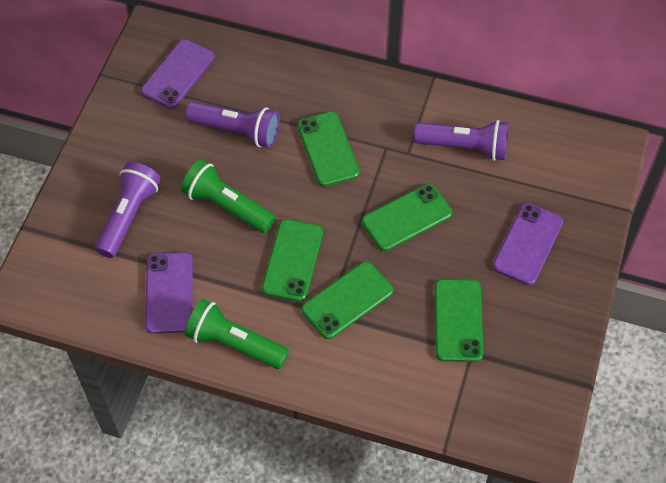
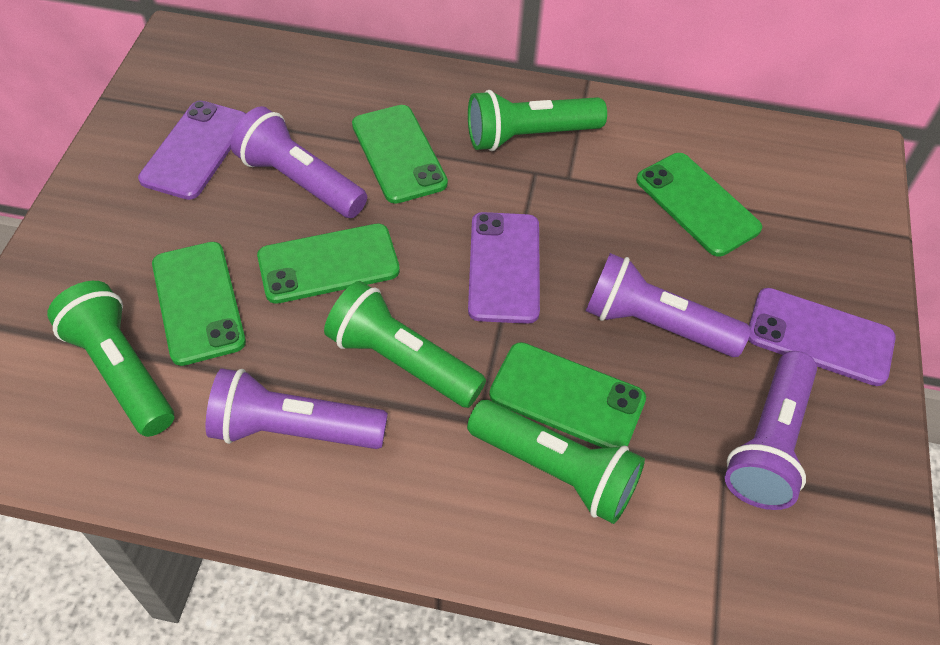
green flashlight: [181,160,275,233] [185,299,289,369] = 2 -> [47,281,174,437] [324,281,486,408] [467,400,645,524] [468,90,607,151] = 4
purple flashlight: [95,162,161,258] [185,102,280,148] [414,120,509,161] = 3 -> [206,368,388,449] [231,106,367,218] [586,253,751,357] [725,351,817,510] = 4

